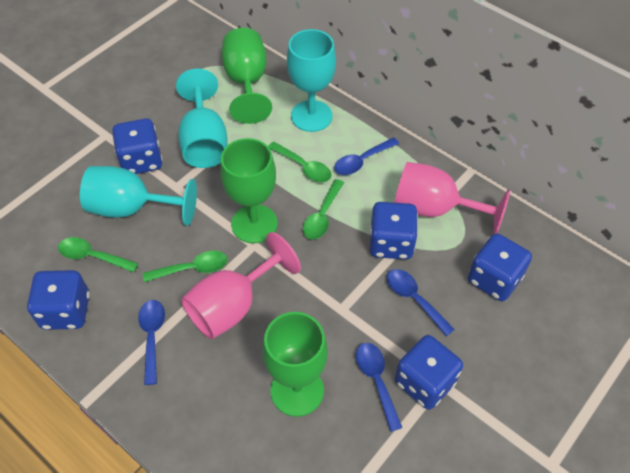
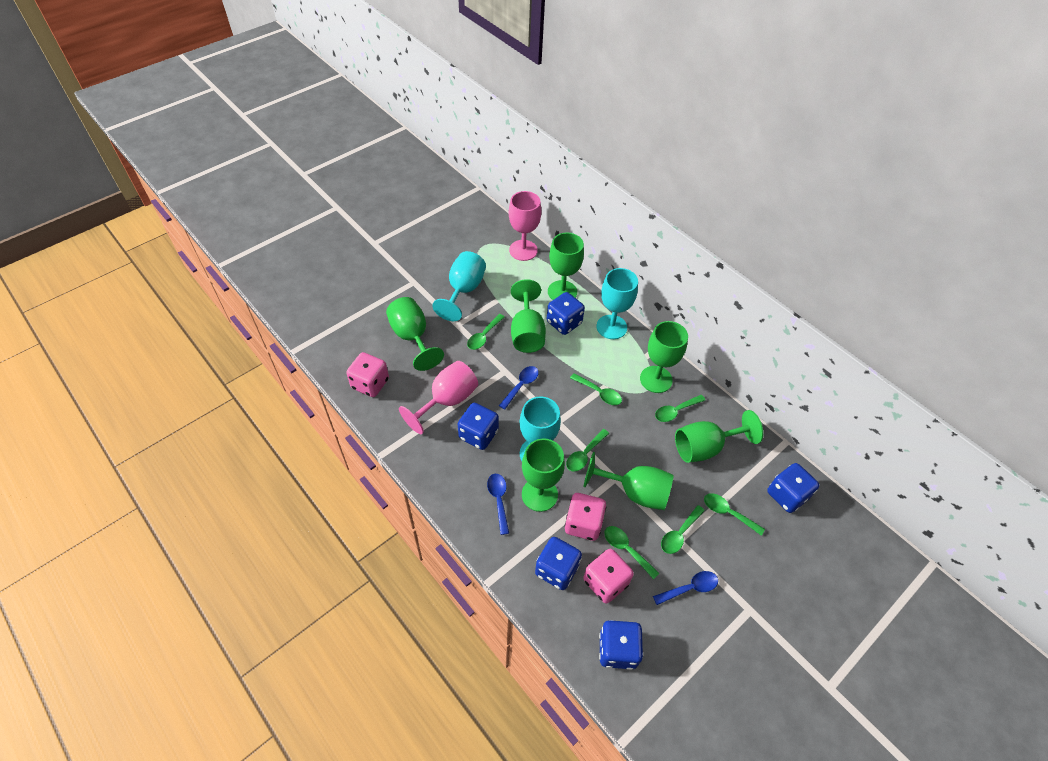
blue spoon: [138,300,165,385] [334,137,399,175] [356,343,402,432] [387,269,455,336] = 4 -> [487,474,509,535] [499,366,539,410] [653,571,718,605] = 3
green goblet: [220,138,278,243] [222,28,272,124] [262,312,328,417] = 3 -> [386,297,444,371] [511,279,546,353] [522,439,565,512] [548,233,584,300] [584,452,674,510] [640,321,688,393] [675,410,763,463] = 7
green spoon: [58,237,138,273] [143,251,228,282] [268,141,332,182] [303,179,344,240] = 4 -> [467,314,505,350] [566,429,609,472] [570,373,622,405] [604,526,659,579] [655,395,706,422] [661,505,705,554] [704,493,765,536] = 7
pink dice: none = 0 -> [346,352,389,397] [565,493,606,541] [584,549,634,603] = 3

